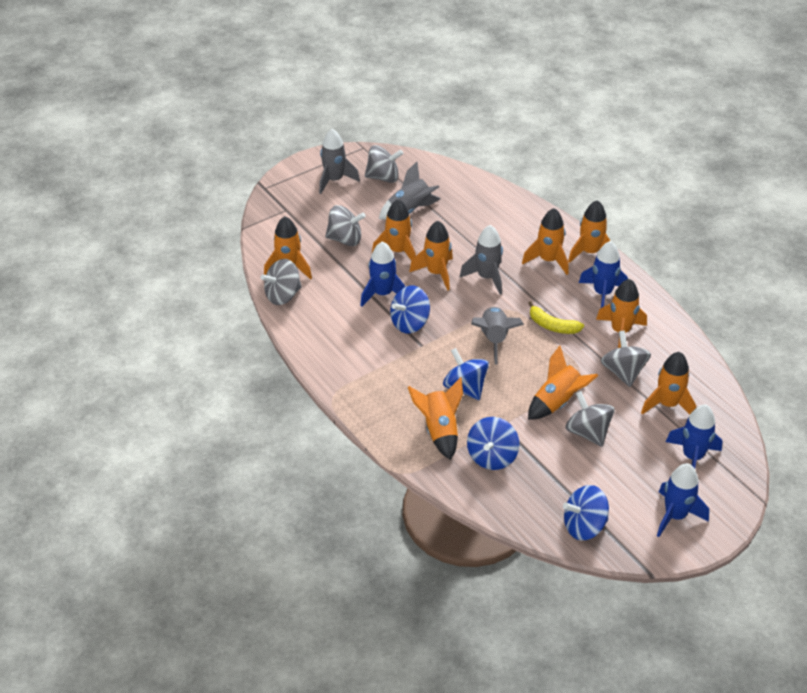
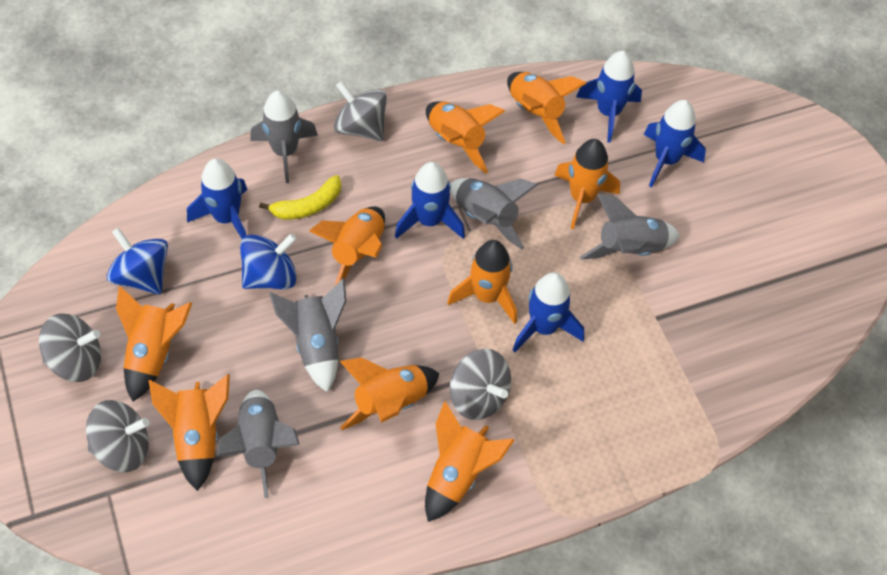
blue rocket: [360,241,406,307] [579,241,628,308] [657,463,709,537] [666,404,722,469] = 4 -> [187,158,248,239] [395,162,465,239] [513,272,584,352] [576,51,642,142] [644,100,706,187] = 5
blue spinning top: [390,286,430,334] [443,348,489,400] [467,417,519,470] [563,485,609,541] = 4 -> [107,227,168,295] [240,234,297,290] = 2
grey rocket: [319,129,360,194] [379,162,441,220] [460,225,503,295] [471,307,524,365] = 4 -> [217,390,300,498] [250,90,318,183] [269,278,346,393] [450,178,538,250] [580,194,680,260] = 5
grey spinning top: [261,259,302,305] [325,205,366,246] [365,145,403,183] [565,391,614,447] [601,331,651,387] = 5 -> [39,313,101,382] [86,400,149,472] [334,81,387,141] [450,349,511,420] = 4

